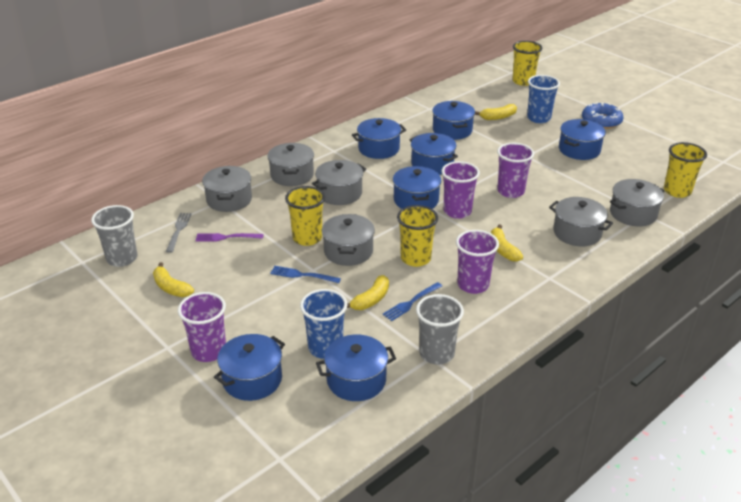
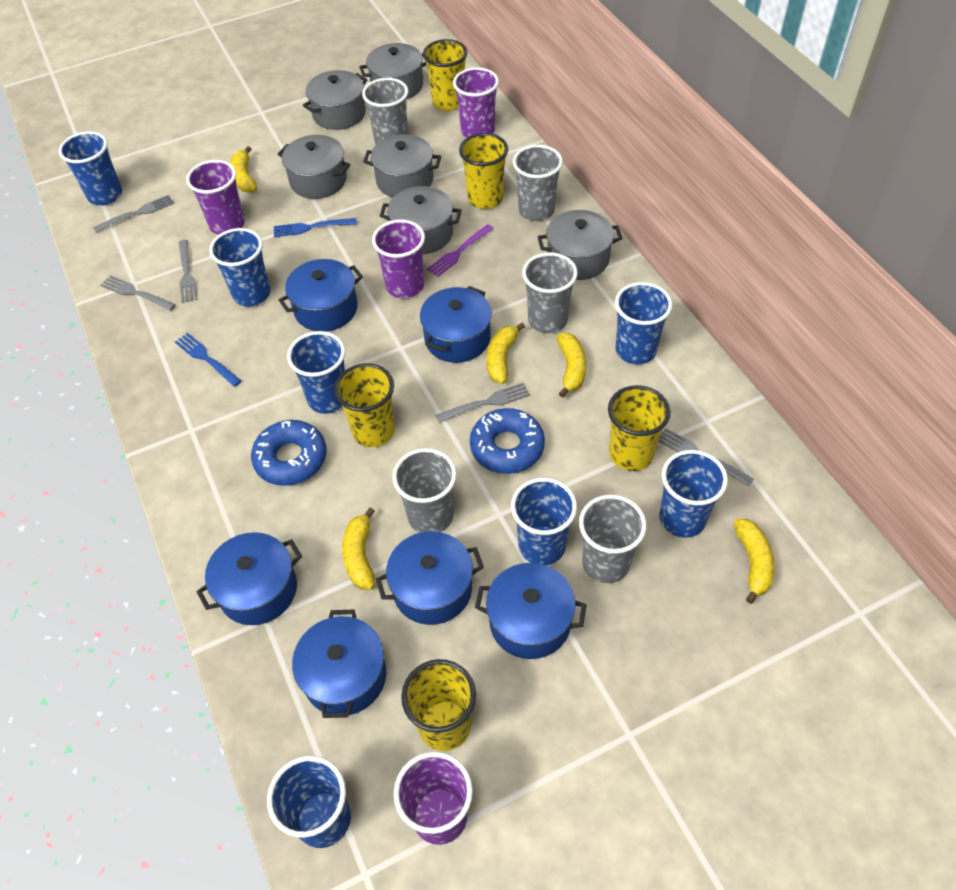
blue cup: [300,289,347,359] [527,75,560,123] = 2 -> [59,131,122,205] [209,228,270,307] [267,755,351,848] [287,331,345,414] [511,478,577,565] [615,282,672,364] [659,450,728,538] = 7
blue donut: [582,102,624,129] = 1 -> [251,420,327,486] [470,408,545,474] = 2
blue pot: [214,334,285,401] [316,335,396,401] [352,118,406,159] [393,166,441,209] [410,133,458,175] [432,101,475,140] [559,119,606,160] = 7 -> [197,532,302,625] [279,259,363,332] [292,610,386,718] [376,531,484,625] [420,286,492,363] [475,563,587,659] = 6
grey cup: [91,205,137,267] [416,294,464,365] = 2 -> [362,78,408,144] [392,448,457,533] [513,145,563,221] [522,252,578,333] [579,494,647,583] = 5
grey fork: [166,213,191,253] = 1 -> [93,195,174,233] [101,275,176,311] [179,240,197,303] [435,382,530,423] [658,428,754,487] = 5
yellow banana: [153,262,194,297] [347,275,389,310] [475,104,517,120] [491,224,523,262] = 4 -> [230,146,257,193] [342,507,375,590] [487,323,525,384] [557,333,586,398] [734,519,775,604] = 5
yellow cup: [285,186,325,246] [397,205,438,267] [512,41,542,86] [664,142,707,198] = 4 -> [334,363,395,447] [401,659,476,751] [423,39,468,111] [459,133,508,209] [608,385,671,471] = 5

